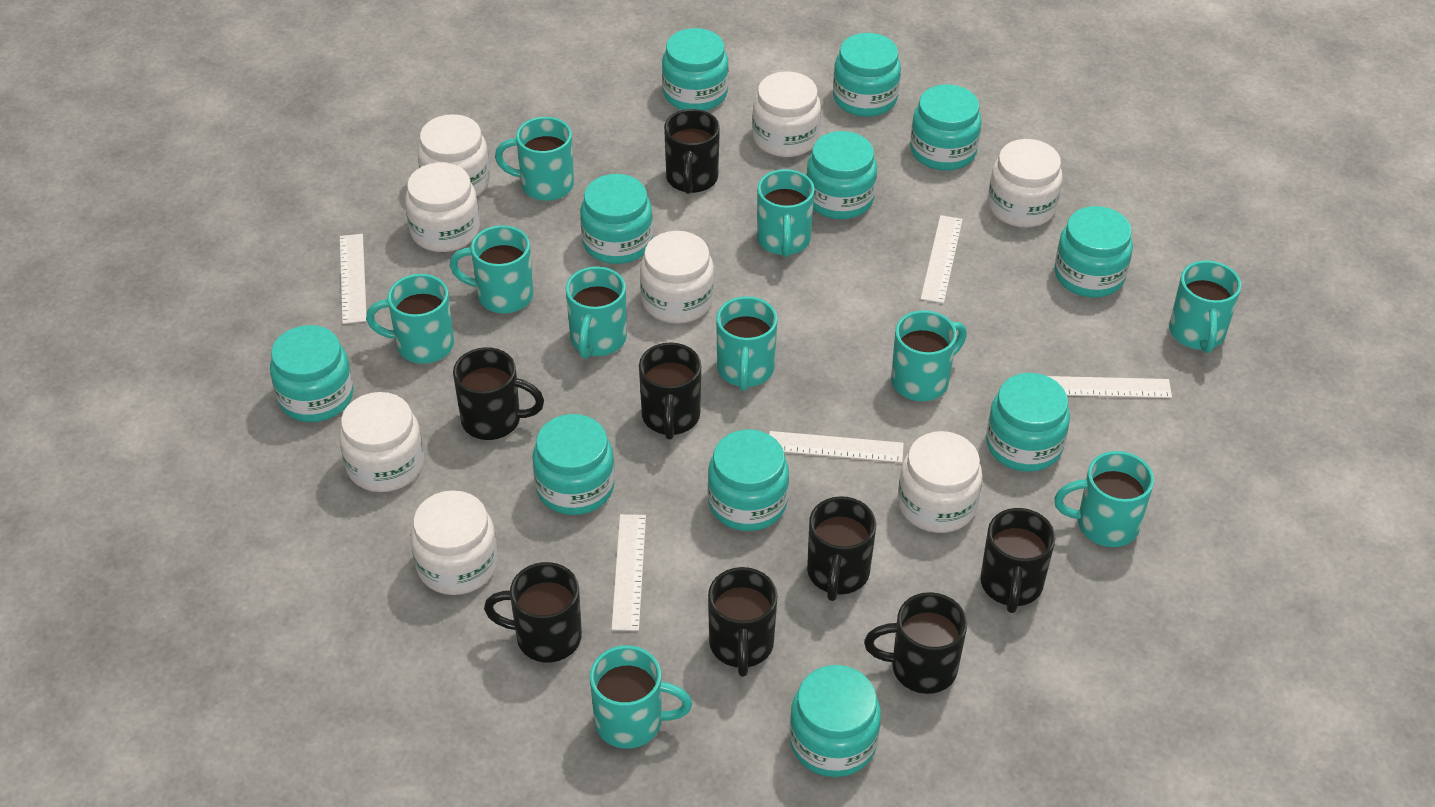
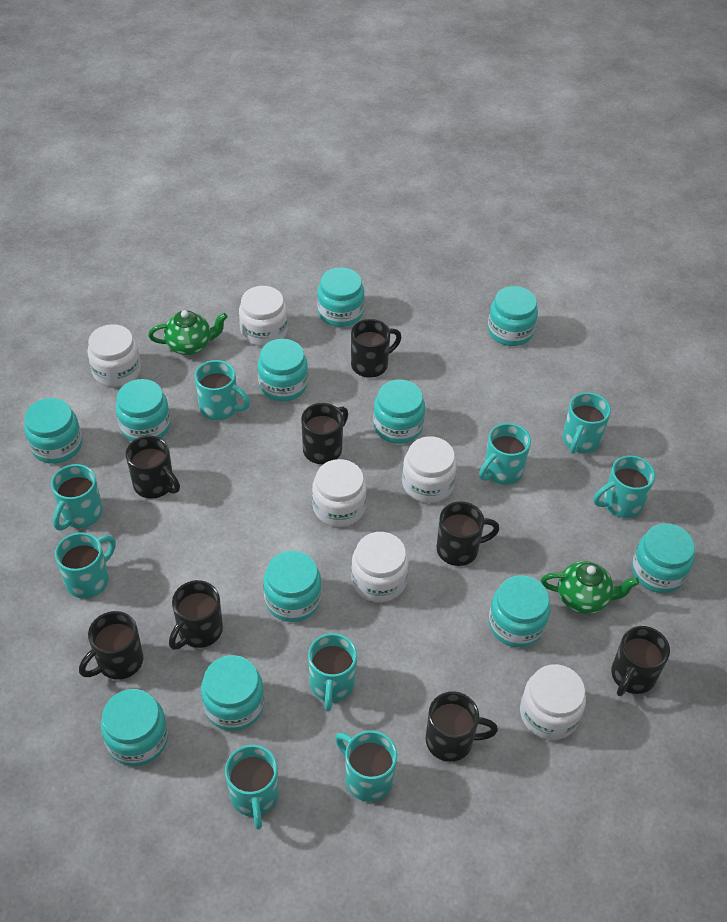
green teapot: none = 0 -> [148,310,228,355] [541,561,639,614] = 2
turquoise mug: [366,274,454,364] [450,225,533,313] [495,117,574,201] [566,266,627,359] [590,645,692,749] [716,296,777,391] [757,169,815,257] [891,310,967,401] [1054,451,1154,547] [1169,260,1241,353] = 10 -> [51,464,103,531] [55,532,116,599] [195,360,250,420] [225,745,279,830] [308,633,357,712] [335,730,397,802] [479,423,531,485] [563,392,611,454] [594,455,655,518] = 9
white jar: [339,392,424,492] [405,162,480,252] [411,490,498,595] [418,114,490,196] [640,231,714,323] [752,71,821,157] [898,431,983,533] [988,139,1063,227] = 8 -> [87,324,141,387] [239,286,288,346] [312,459,367,527] [351,532,409,602] [402,436,457,503] [520,664,586,740] = 6
white ruler: [340,234,367,324] [611,514,646,631] [769,431,904,463] [920,215,963,304] [1048,376,1172,398] = 5 -> none = 0

